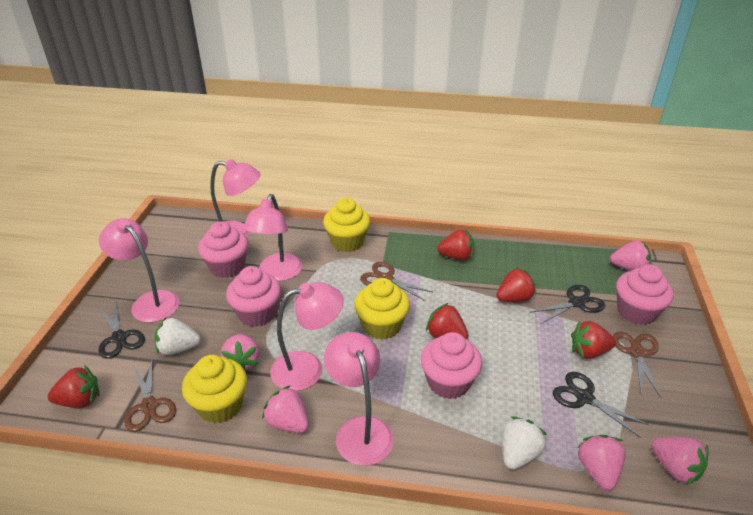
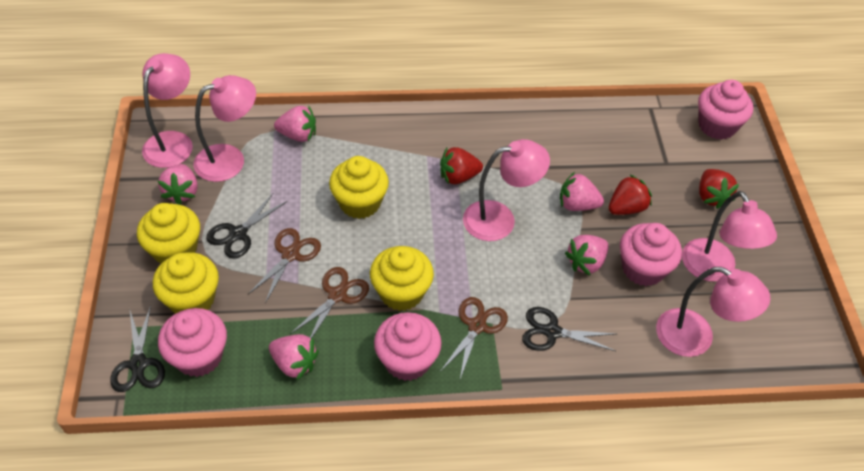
red strawberry: [48,365,100,408] [426,303,468,339] [437,229,474,260] [497,267,536,302] [571,321,616,359] = 5 -> [440,147,483,184] [609,174,652,215] [699,169,739,209] = 3
white strawberry: [155,317,201,355] [502,416,547,470] = 2 -> none = 0
yellow cupcake: [182,355,247,424] [323,198,370,252] [354,278,410,340] = 3 -> [137,203,200,264] [153,252,219,314] [329,156,389,219] [370,246,434,311] = 4

